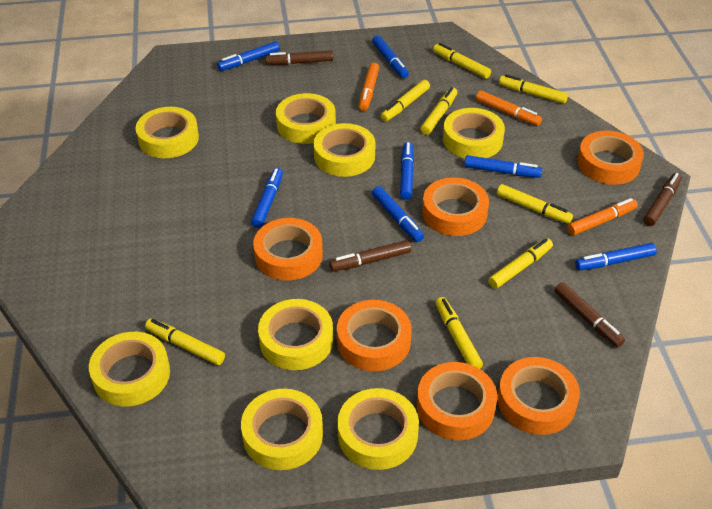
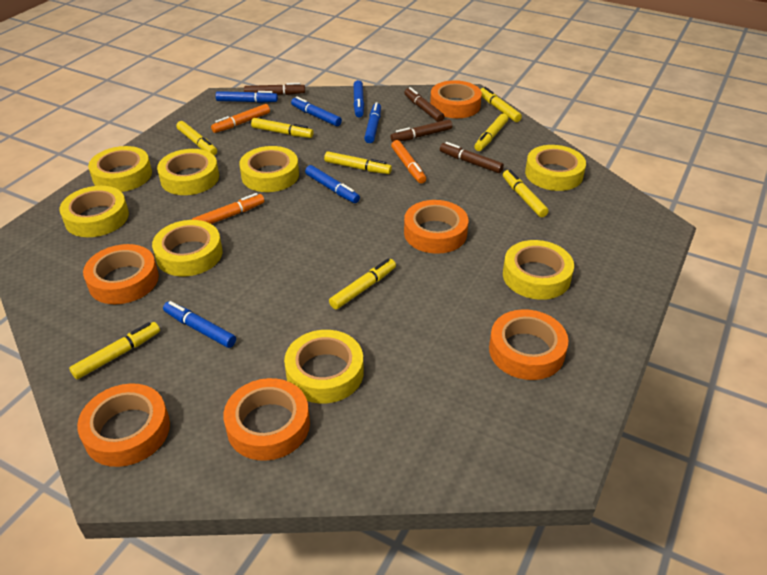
blue marker: [217,41,280,71] [251,168,283,228] [372,35,409,78] [372,186,424,242] [400,142,414,200] [465,155,542,178] [575,243,657,270] = 7 -> [163,301,236,348] [216,91,278,103] [291,96,342,126] [305,165,360,203] [353,80,364,118] [364,102,381,143] = 6

